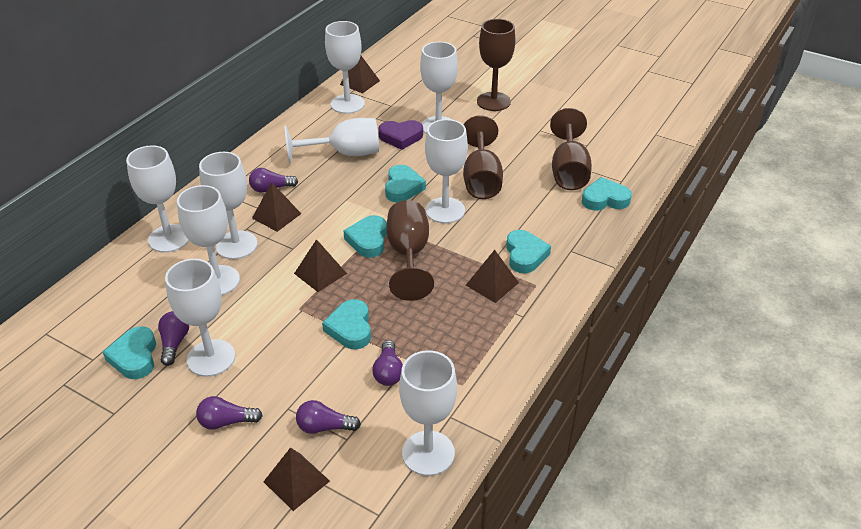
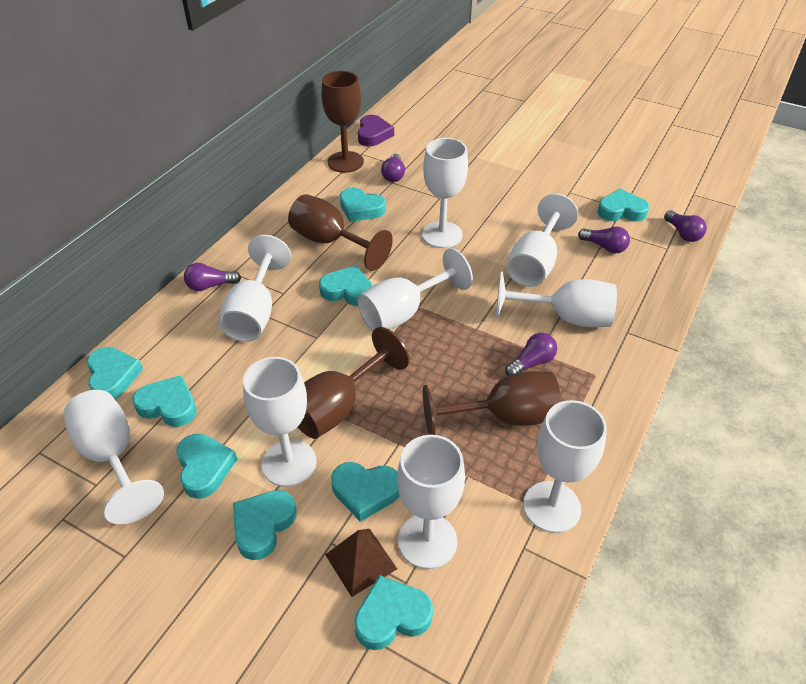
brown pyramid: [252,182,301,232] [263,448,330,511] [294,239,347,292] [340,56,380,93] [466,250,519,303] = 5 -> [325,529,397,597] = 1
turquoise heart: [103,326,156,379] [322,299,371,349] [343,215,387,258] [385,165,426,202] [506,230,551,273] [582,177,632,211] = 6 -> [87,347,143,399] [132,375,196,427] [176,434,237,499] [233,490,297,560] [319,265,373,306] [331,462,400,522] [340,188,386,222] [354,575,433,650] [597,189,649,222] = 9

